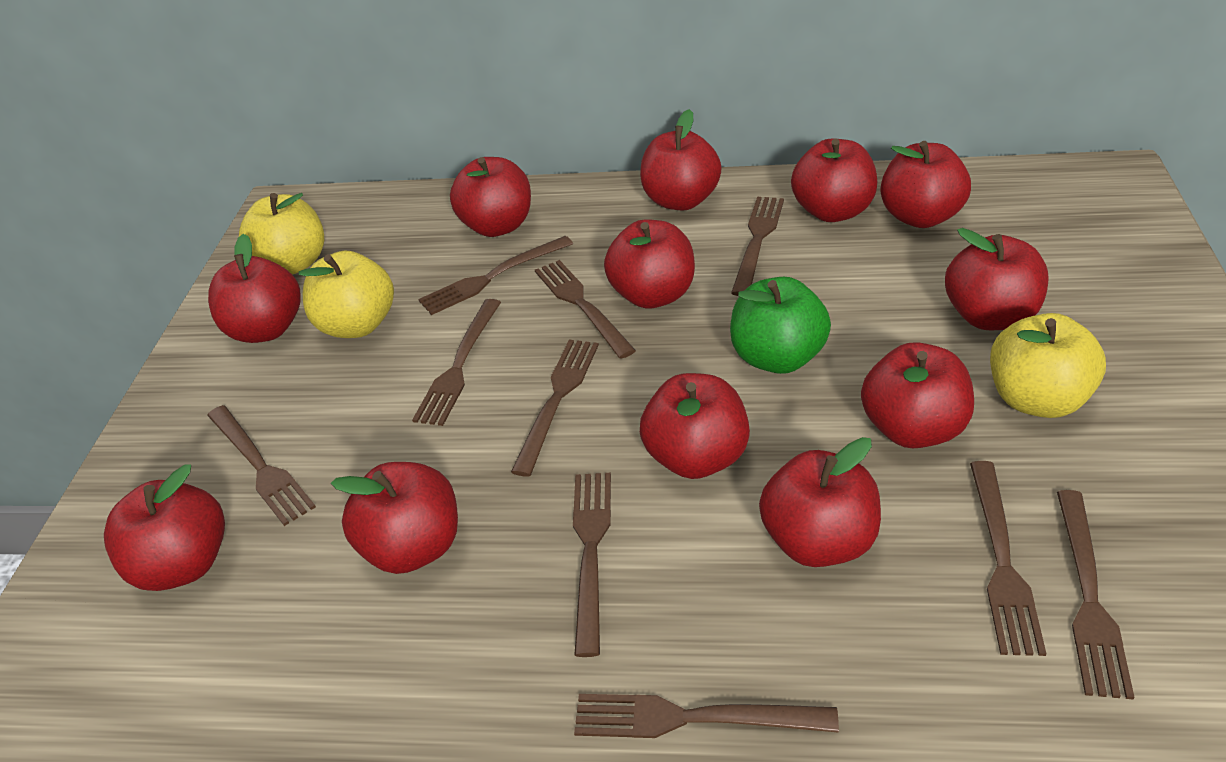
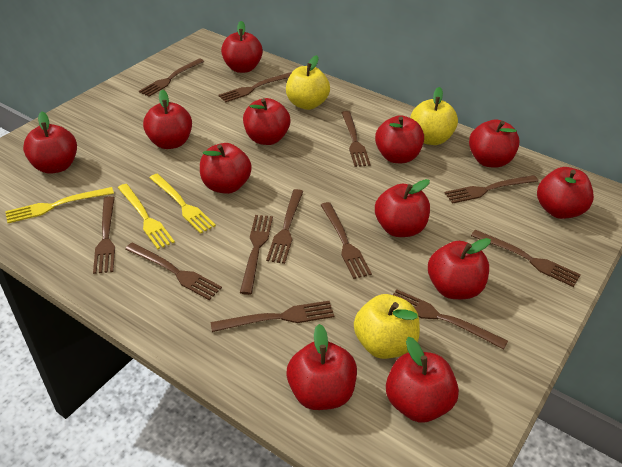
brown fork: [207,405,316,526] [412,299,501,426] [418,236,573,315] [511,340,599,476] [535,260,636,359] [573,473,611,657] [574,694,839,738] [731,197,784,296] [970,461,1046,656] [1057,490,1134,699] = 10 -> [93,196,115,274] [125,243,222,300] [139,58,204,97] [211,301,334,332] [218,72,292,103] [240,215,273,295] [266,189,303,264] [321,202,372,279] [342,111,371,167] [393,289,508,350] [445,175,539,204] [471,230,581,287] = 12
green apple: [730,277,831,374] = 1 -> none = 0
yellow fork: none = 0 -> [5,187,114,223] [118,184,175,249] [150,174,216,234] = 3

